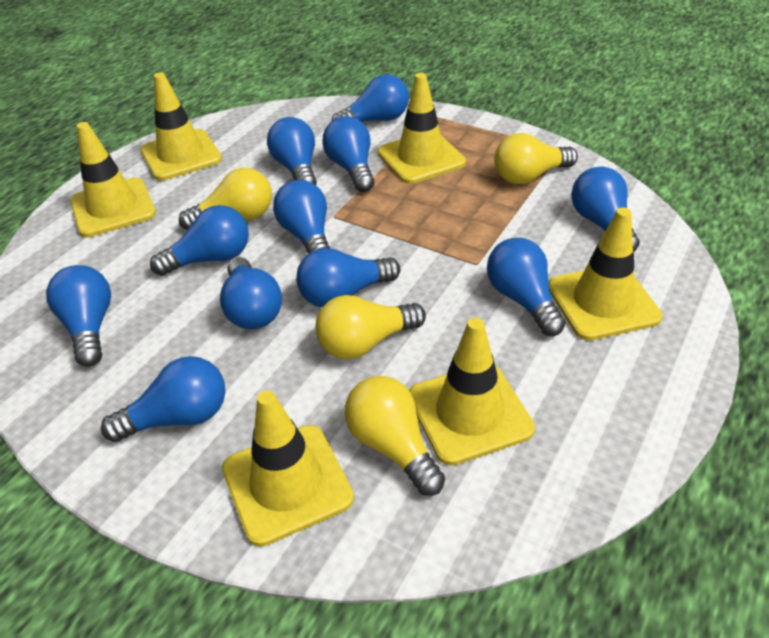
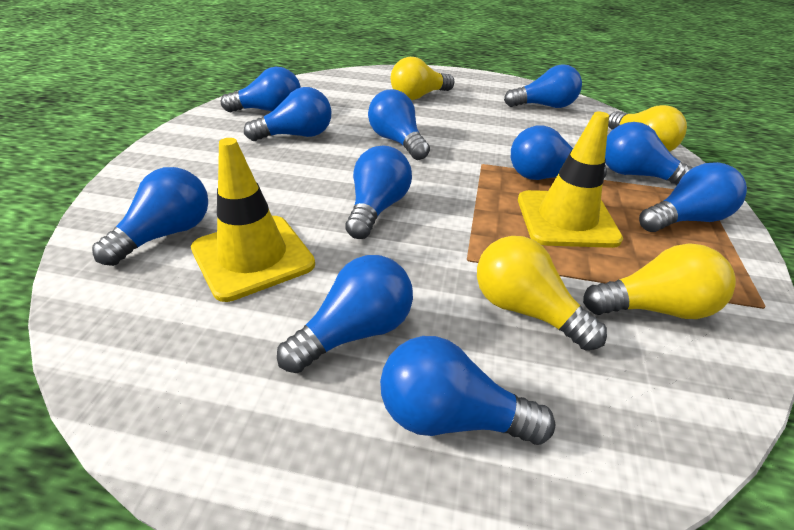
yellow traffic cone: [70,122,156,237] [140,73,222,180] [222,390,354,547] [378,73,466,184] [409,318,535,466] [549,208,663,341] = 6 -> [191,138,315,302] [518,112,623,248] = 2

